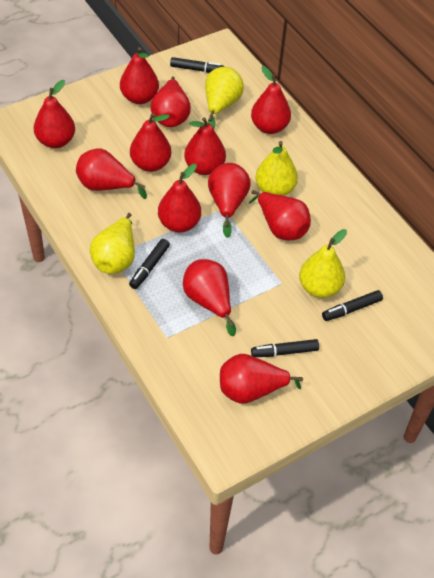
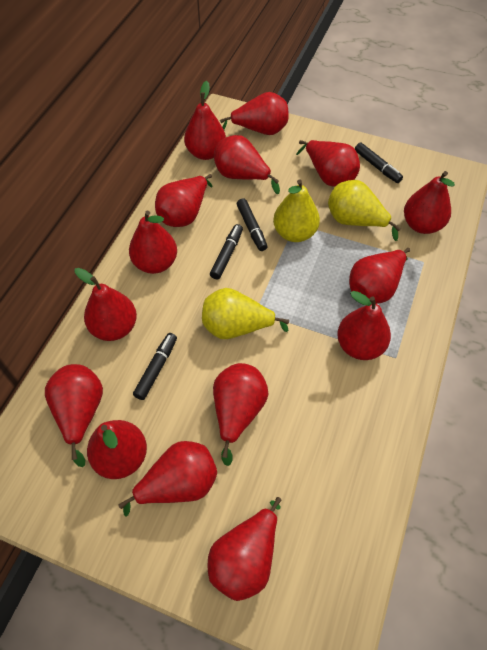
red pear: [34,80,75,148] [76,148,147,199] [120,47,159,104] [130,113,171,172] [150,77,191,127] [158,164,201,232] [183,259,236,336] [184,117,226,175] [208,163,251,238] [220,354,303,404] [249,190,311,240] [251,66,291,134] = 12 -> [45,364,103,467] [75,268,137,341] [87,420,147,479] [119,441,217,517] [129,211,177,274] [155,174,212,227] [184,81,226,160] [207,497,282,601] [213,363,268,466] [214,135,280,194] [220,92,289,135] [296,140,360,187] [337,291,391,360] [349,248,410,304] [404,171,455,234] = 15
yellow pear: [90,213,135,274] [205,67,244,129] [255,141,298,196] [299,229,347,298] = 4 -> [202,288,289,339] [273,179,320,242] [328,180,401,241] = 3

